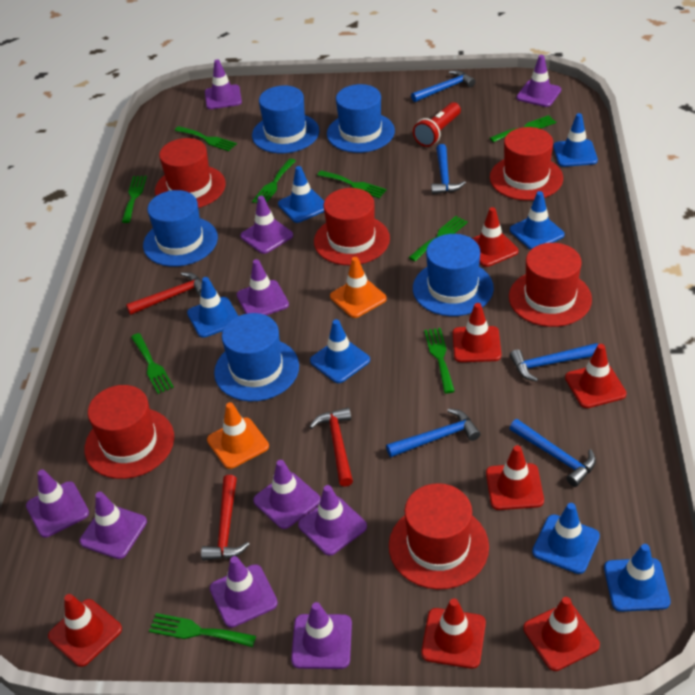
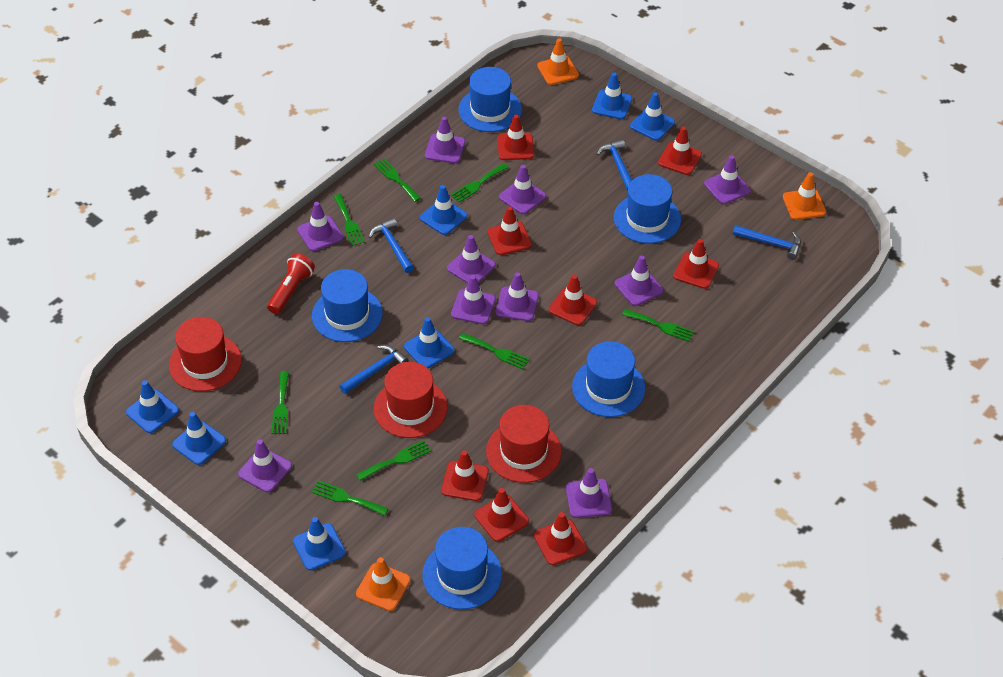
blue hammer: [386,408,480,457] [411,70,475,102] [431,144,466,194] [509,419,596,487] [510,343,598,382] = 5 -> [339,345,408,394] [369,218,414,273] [597,139,632,191] [733,225,801,260] = 4
green fork: [122,176,147,223] [131,333,174,394] [149,613,256,647] [175,126,237,151] [252,159,296,203] [317,170,387,198] [408,216,468,261] [424,328,455,393] [490,115,556,142] = 9 -> [271,371,289,434] [312,480,388,516] [334,194,365,246] [356,440,431,481] [374,159,421,202] [451,163,509,203] [459,333,530,369] [622,309,694,342] = 8
orange traffic cone: [207,402,269,469] [330,257,387,318] = 2 -> [356,557,411,611] [537,38,579,85] [783,172,826,220] = 3
red hammer: [126,272,202,315] [201,475,250,561] [310,407,353,487] = 3 -> none = 0
red hat: [84,385,174,479] [155,138,226,208] [314,188,390,265] [389,483,489,590] [490,127,563,201] [509,243,592,327] = 6 -> [169,317,242,392] [374,362,448,438] [486,405,562,483] = 3
red traffic cone: [48,594,122,667] [421,598,486,669] [453,303,501,362] [472,207,519,267] [486,445,544,510] [523,597,600,671] [565,344,627,408] = 7 -> [441,450,489,501] [475,488,529,542] [488,206,532,255] [497,115,534,160] [534,512,587,565] [549,275,597,325] [658,127,702,175] [674,239,719,289] = 8

